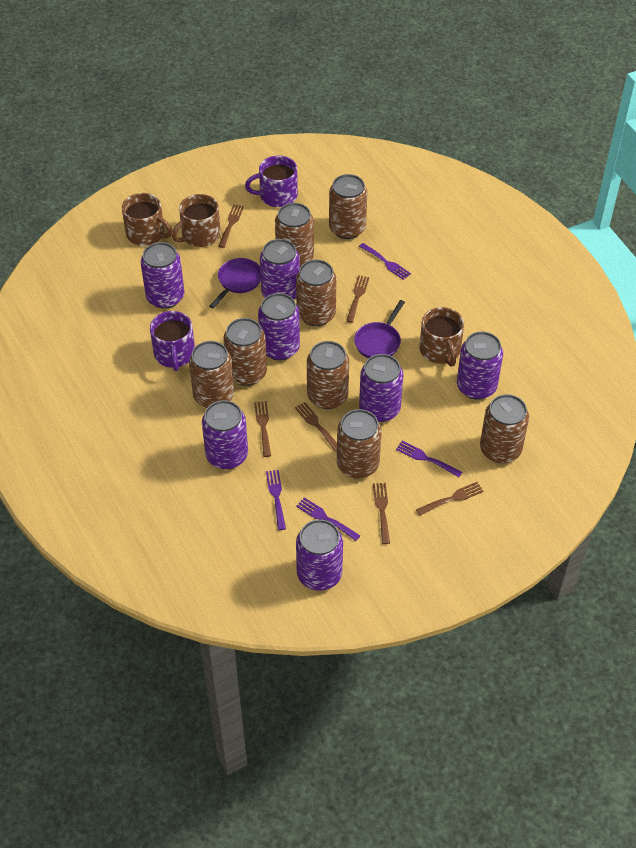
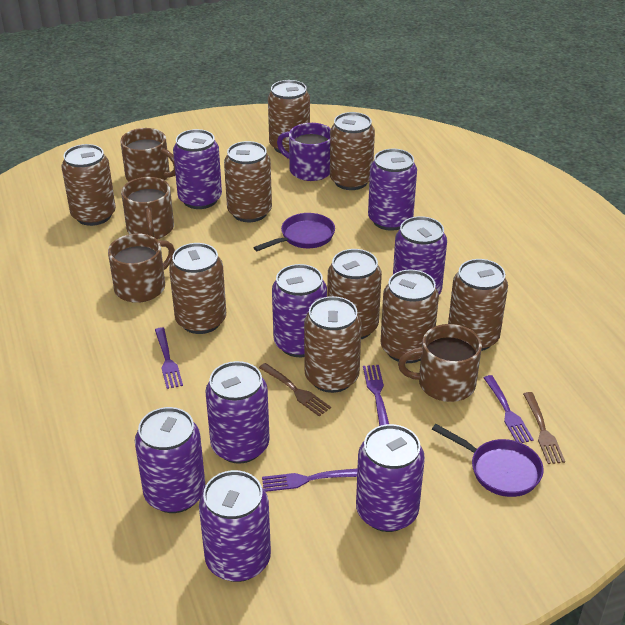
brown can: [189,341,234,408] [223,318,267,386] [275,203,314,267] [296,260,337,326] [307,341,349,409] [329,174,367,239] [337,409,382,479] [480,394,529,463] = 8 -> [62,144,116,226] [169,243,226,334] [224,141,272,222] [268,80,310,154] [304,296,362,393] [327,249,382,339] [330,112,375,190] [380,270,439,363] [448,259,508,351] = 9
brown fork: [219,205,244,248] [254,401,271,457] [295,402,337,452] [346,275,369,323] [373,483,390,544] [416,482,484,515] = 6 -> [259,363,331,416] [523,392,565,464] = 2
brown mug: [122,193,172,246] [172,194,221,247] [419,307,464,366] = 3 -> [108,234,175,303] [120,128,175,182] [121,177,174,239] [398,324,482,402] = 4
purple can: [140,242,184,309] [202,400,248,469] [258,293,300,360] [260,239,300,299] [296,519,343,591] [359,354,403,422] [457,331,503,400] = 7 -> [135,407,205,513] [173,129,222,209] [199,470,271,582] [205,361,270,464] [272,264,327,357] [356,424,425,532] [368,149,417,231] [393,216,447,295] = 8
purple mug: [150,311,195,371] [245,156,298,207] = 2 -> [277,123,331,181] = 1

